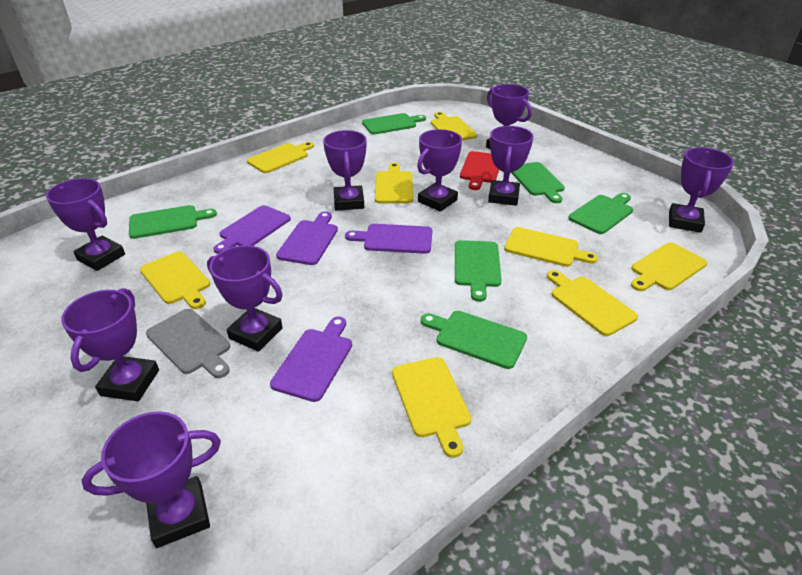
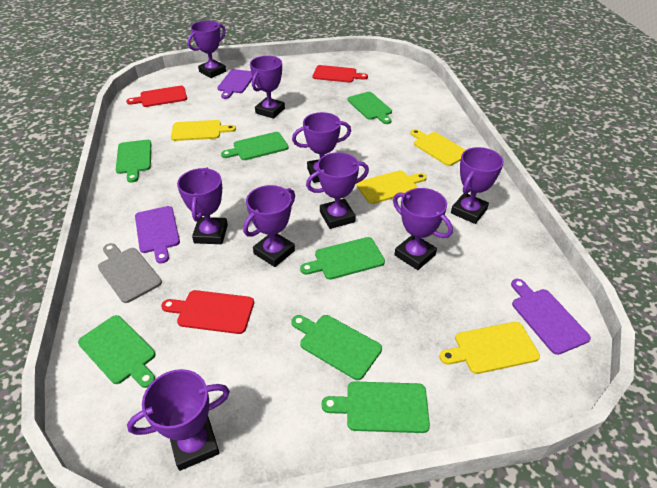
green cutting board: [129,205,217,239] [362,113,426,134] [421,311,527,369] [455,240,502,302] [511,162,565,203] [568,193,633,234] = 6 -> [78,315,155,388] [116,140,151,183] [221,132,289,160] [291,315,382,380] [300,237,385,280] [321,381,430,433] [347,92,392,124] = 7
purple cutting board: [213,205,291,254] [270,317,352,402] [276,211,338,265] [345,224,432,254] = 4 -> [135,206,180,264] [217,69,253,99] [511,279,591,355] = 3
red cutting board: [460,151,499,190] = 1 -> [126,86,187,107] [161,290,254,334] [312,65,368,83] = 3
yellow cutting board: [140,251,210,309] [247,142,314,173] [375,163,413,203] [392,357,471,458] [431,112,477,140] [504,227,598,267] [547,270,638,336] [631,243,707,291] = 8 -> [171,120,236,141] [356,170,427,204] [410,129,465,166] [439,322,540,374] = 4

